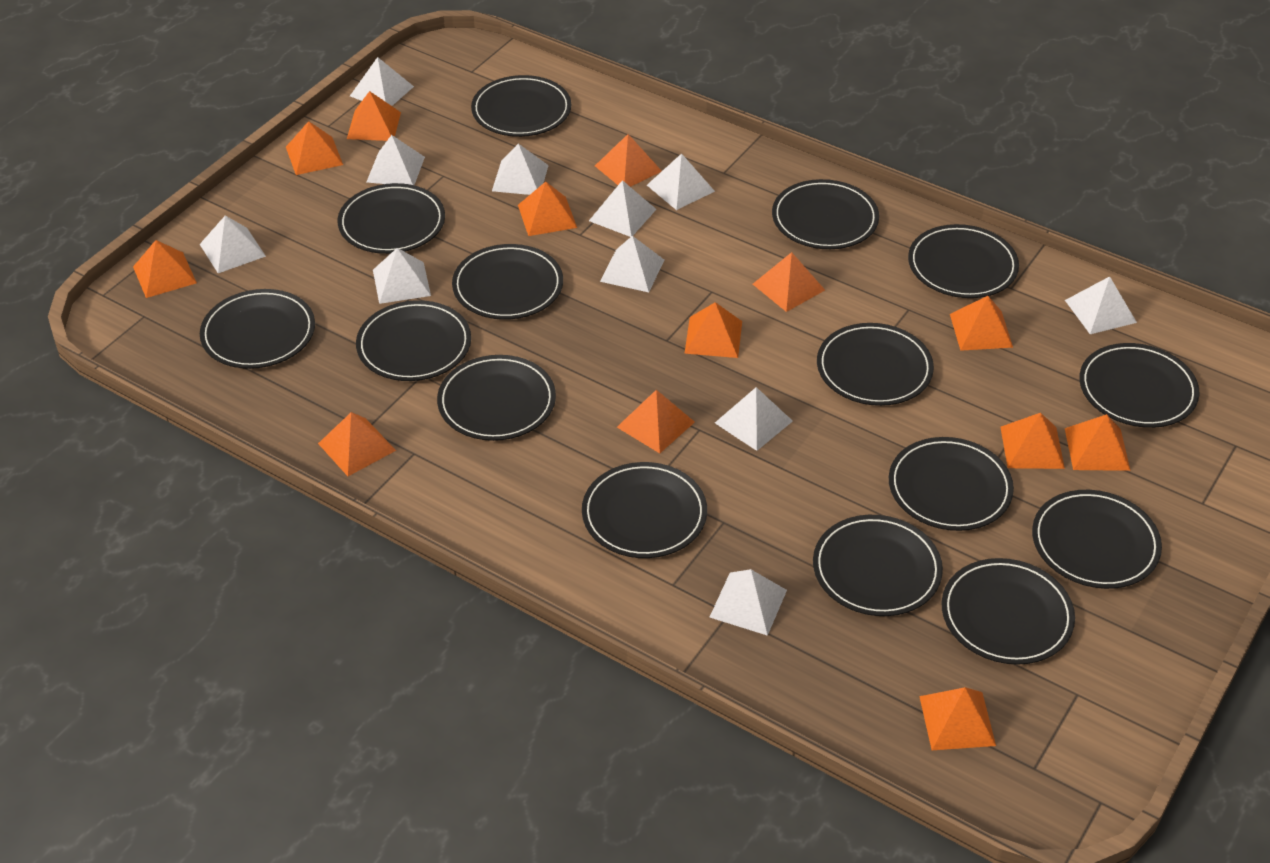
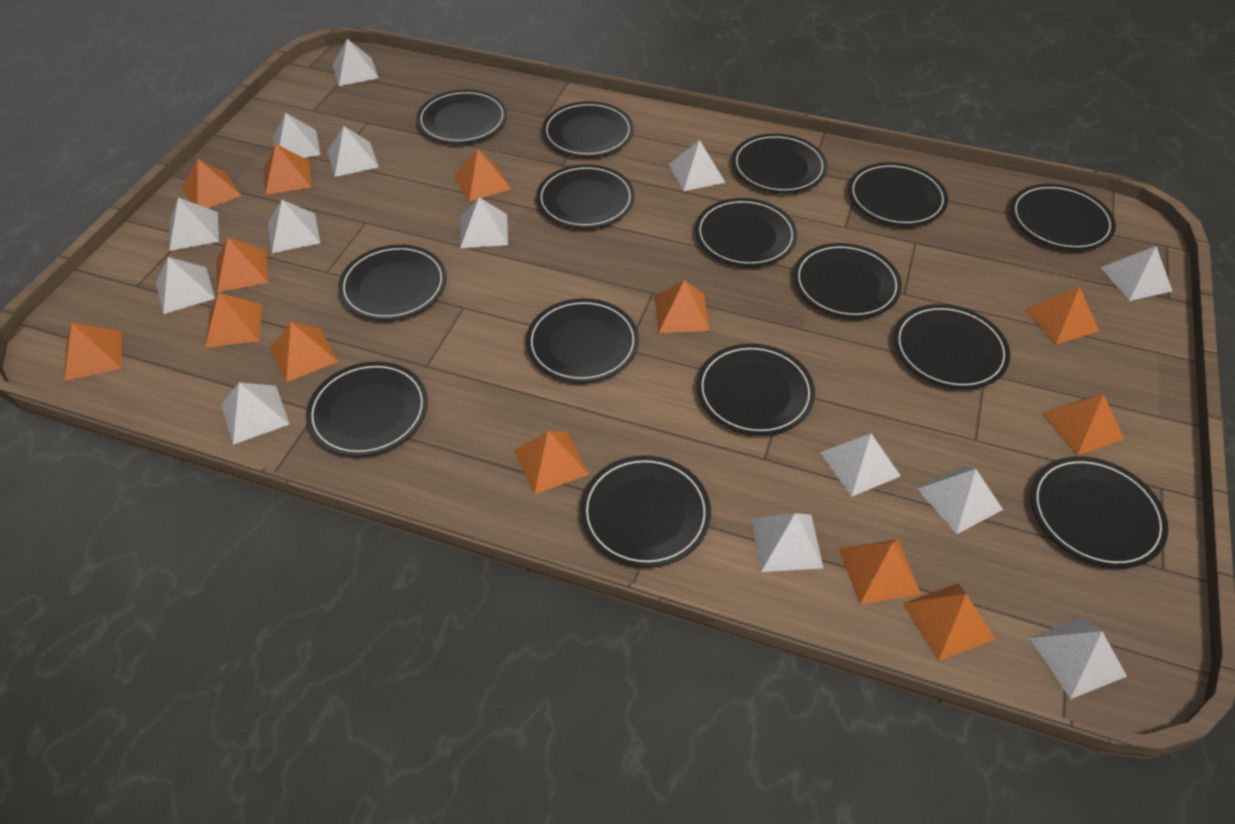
white pyramid: [200,216,266,273] [350,57,414,106] [367,135,425,185] [373,248,431,304] [492,143,549,195] [589,180,656,237] [600,236,664,292] [647,153,715,210] [710,569,787,636] [715,387,793,451] [1065,276,1137,334] = 11 -> [156,257,215,314] [169,197,219,251] [221,382,290,445] [268,200,320,253] [273,113,321,158] [327,126,379,177] [332,39,378,86] [460,198,508,248] [669,140,725,191] [751,513,823,572] [820,433,901,497] [917,466,1003,534] [1029,617,1127,699] [1100,246,1172,301] = 14

